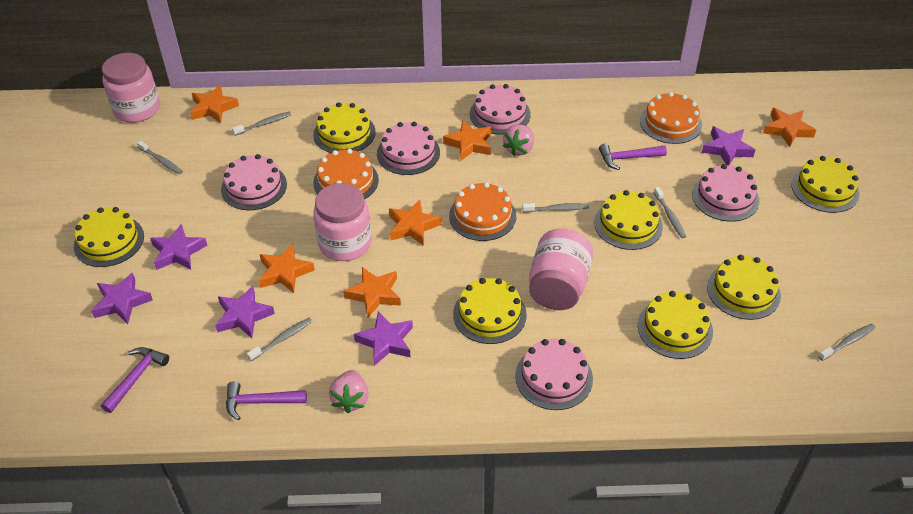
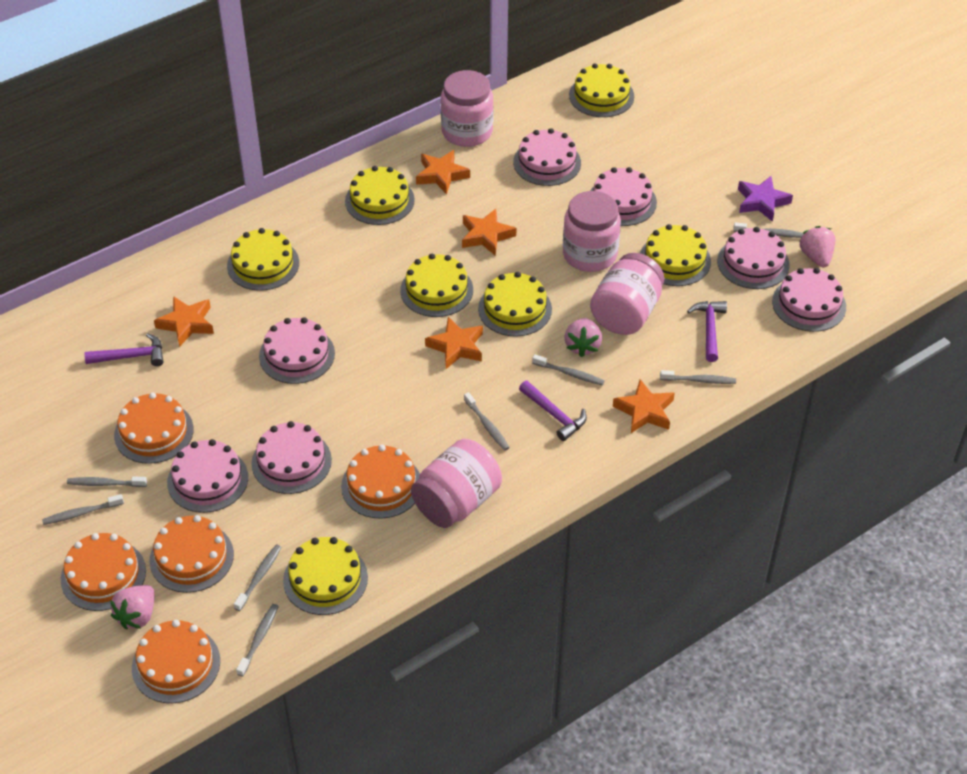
grey toothbrush: [137,140,183,174] [232,112,291,136] [247,318,312,361] [522,203,589,212] [654,187,686,238] [818,324,876,361] = 6 -> [42,494,124,525] [67,476,147,487] [234,545,282,611] [236,604,279,676] [464,392,510,451] [532,354,605,386] [660,370,736,384] [733,223,803,238] = 8
orange cake: [313,149,379,199] [449,182,516,241] [640,92,702,144] = 3 -> [61,533,146,611] [114,392,194,464] [132,620,220,703] [149,515,234,593] [341,445,420,519] = 5
orange star: [190,85,239,123] [259,244,315,293] [343,267,401,317] [389,200,442,246] [443,120,491,160] [763,108,816,147] = 6 -> [154,296,214,347] [416,150,470,195] [425,317,483,369] [462,209,516,256] [613,379,675,433] = 5
pink cake: [221,154,287,210] [377,122,440,175] [470,84,531,135] [515,339,593,410] [692,164,760,222] = 5 -> [167,439,248,513] [251,421,332,494] [259,317,335,384] [513,128,581,186] [590,167,657,226] [717,227,790,289] [772,268,846,332] = 7
pink jar: [102,53,160,123] [313,183,372,261] [529,229,593,310] = 3 -> [411,439,502,528] [441,70,493,147] [563,191,621,272] [590,253,664,335] = 4
pink strawberry: [329,370,369,413] [503,124,534,156] = 2 -> [110,585,155,630] [564,318,602,357] [799,226,835,267] = 3
purple star: [91,272,153,324] [150,224,208,270] [215,286,275,338] [354,311,413,366] [702,126,755,165] = 5 -> [738,176,793,222] = 1

